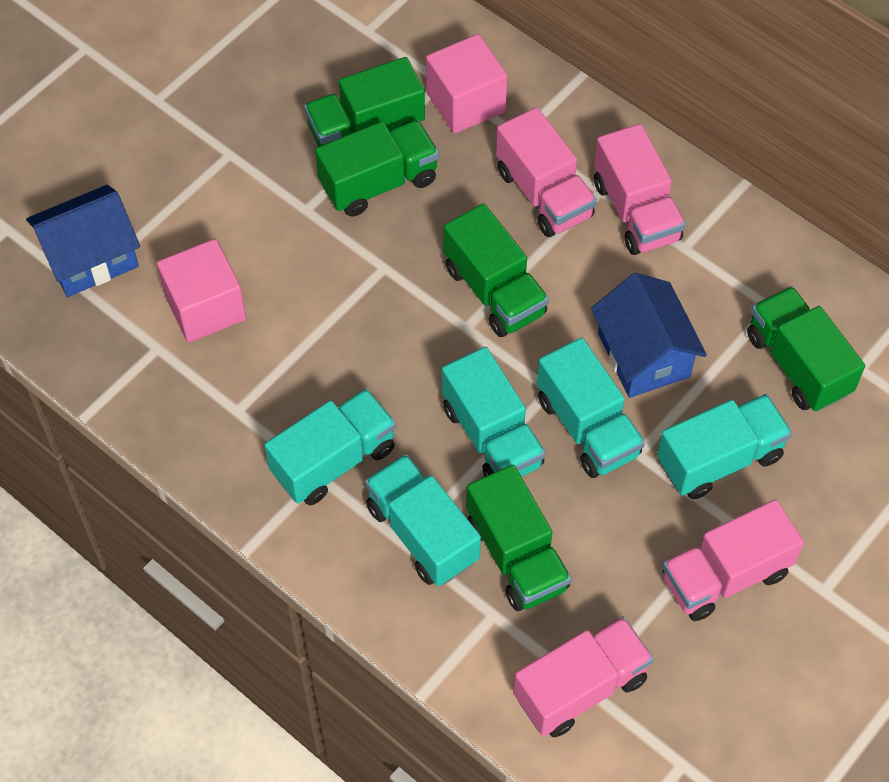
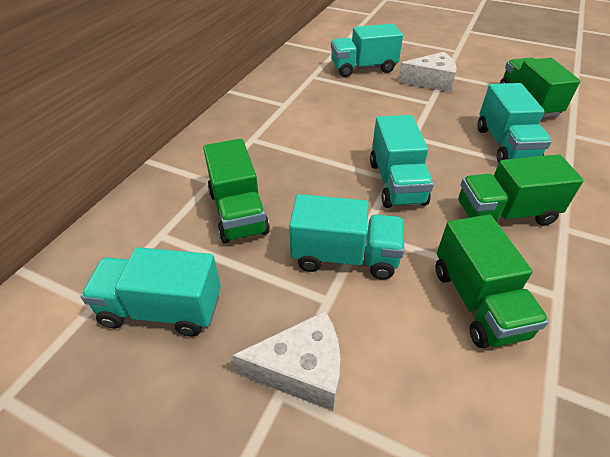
blue house: [26,185,140,297] [591,273,707,398] = 2 -> none = 0
green truck: [304,57,425,147] [315,120,439,217] [444,204,549,337] [466,465,571,611] [747,286,865,412] = 5 -> [203,139,270,243] [436,214,549,348] [458,154,584,226] [500,58,580,118] = 4
pink cube: [157,239,246,343] [426,34,508,134] = 2 -> none = 0
pink truck: [496,107,597,237] [513,617,654,737] [594,124,686,255] [662,499,804,621] = 4 -> none = 0
white cheese: none = 0 -> [232,311,341,411] [398,52,457,92] = 2

